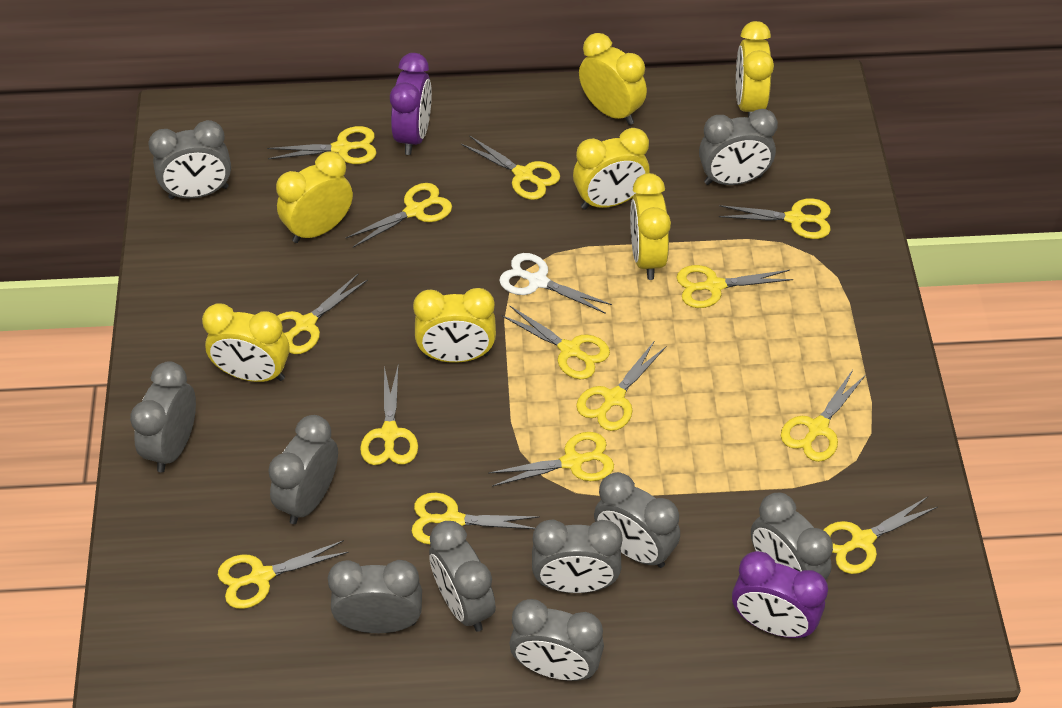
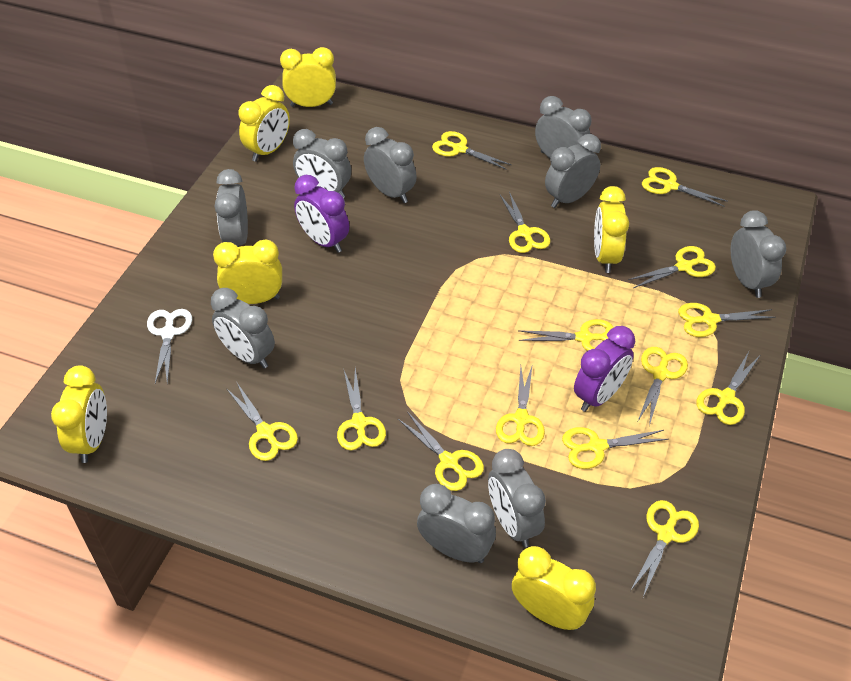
grey clock: [130,361,196,472] [148,120,231,199] [268,415,338,524] [328,560,422,633] [429,521,496,632] [510,599,604,681] [532,519,622,593] [594,472,680,568] [699,109,778,185] [751,493,833,580] = 10 -> [211,288,275,368] [214,169,248,247] [293,129,351,198] [364,127,417,203] [417,484,496,563] [488,449,546,547] [535,96,591,158] [545,134,601,208] [731,210,786,298] = 9
yellow clock: [202,303,290,382] [276,151,353,243] [413,288,496,363] [573,128,650,209] [579,33,647,125] [630,173,671,280] [736,21,774,117] = 7 -> [51,365,107,463] [213,239,282,304] [238,85,290,162] [280,47,336,107] [512,546,596,630] [594,186,629,273] = 6

